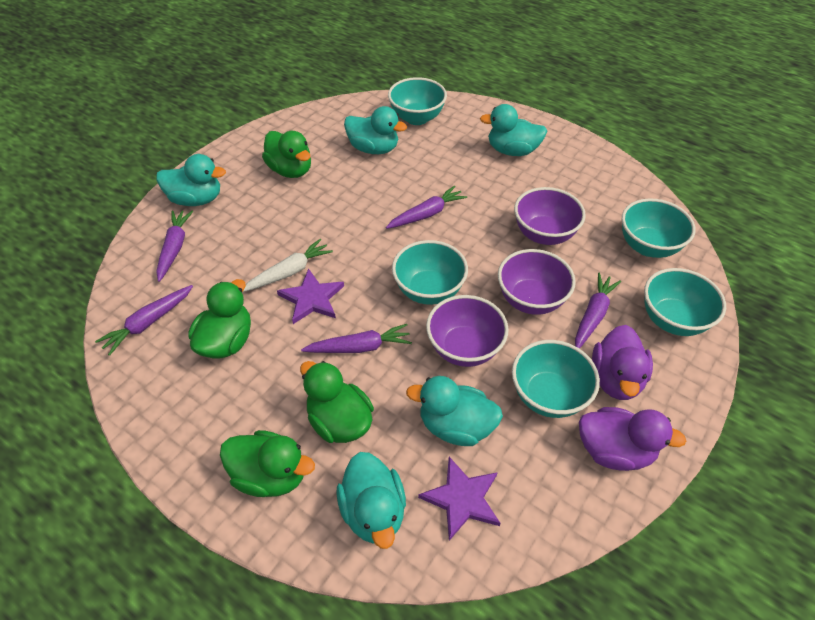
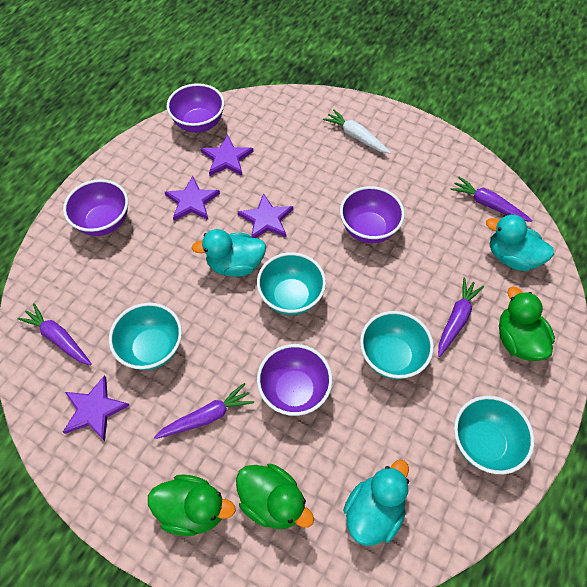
green duck: [188,279,251,358] [220,430,315,497] [262,131,311,178] [300,361,374,443] = 4 -> [148,474,236,536] [236,464,314,529] [499,287,555,361] = 3
purple bowl: [426,295,509,367] [498,249,576,315] [514,187,586,245] = 3 -> [63,179,128,236] [167,83,224,133] [257,344,333,416] [340,186,405,243] = 4
purple carrot: [95,285,193,356] [156,210,193,282] [301,324,412,353] [386,186,467,229] [575,273,621,349] = 5 -> [17,303,92,365] [154,383,254,439] [438,278,484,357] [451,177,533,222] = 4
purple duck: [579,407,686,471] [592,325,653,400] = 2 -> none = 0
purple star: [277,268,344,324] [418,457,501,541] = 2 -> [63,375,130,441] [165,176,220,221] [201,134,253,176] [238,193,293,238] = 4
turquoise bowl: [388,77,447,125] [392,240,468,305] [512,340,600,418] [622,198,696,258] [644,268,726,336] = 5 -> [109,303,182,370] [257,252,326,315] [360,311,434,379] [454,396,535,474] = 4
turquoise duck: [156,154,226,206] [336,452,406,549] [344,106,407,154] [406,376,503,446] [480,104,547,156] = 5 -> [192,229,266,277] [343,460,409,546] [486,214,554,271] = 3

